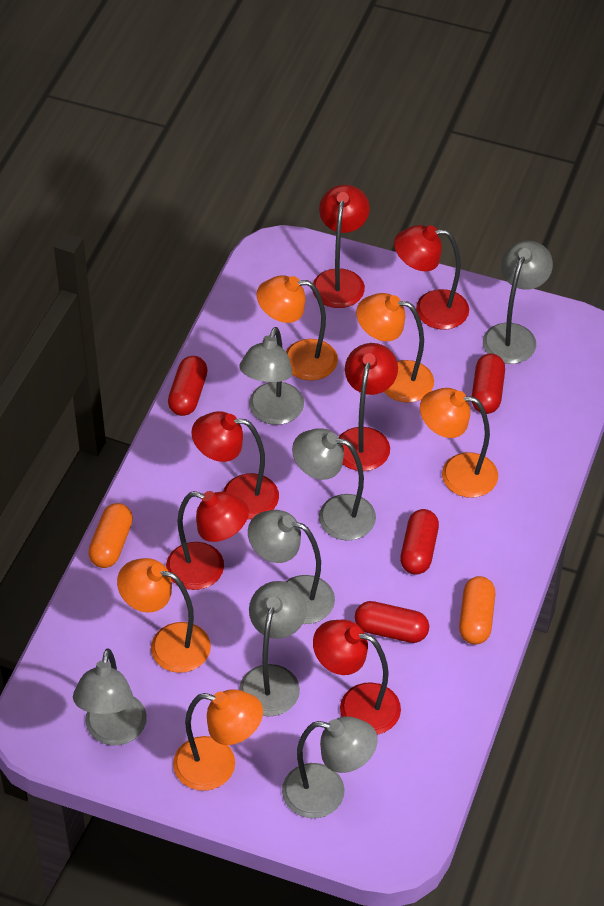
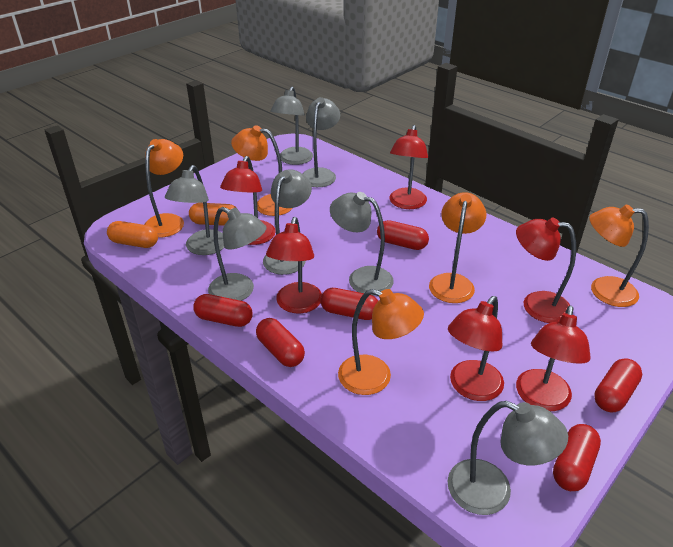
red capsule: [168,356,208,416] [355,601,429,643] [400,509,439,575] [472,353,505,414] = 4 -> [193,294,253,327] [256,318,305,367] [320,288,378,320] [377,220,429,250] [553,424,601,491] [594,358,642,413] = 6

